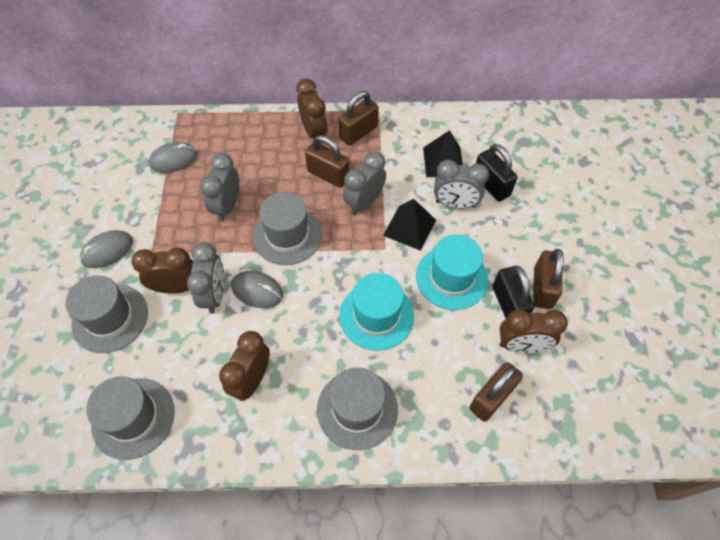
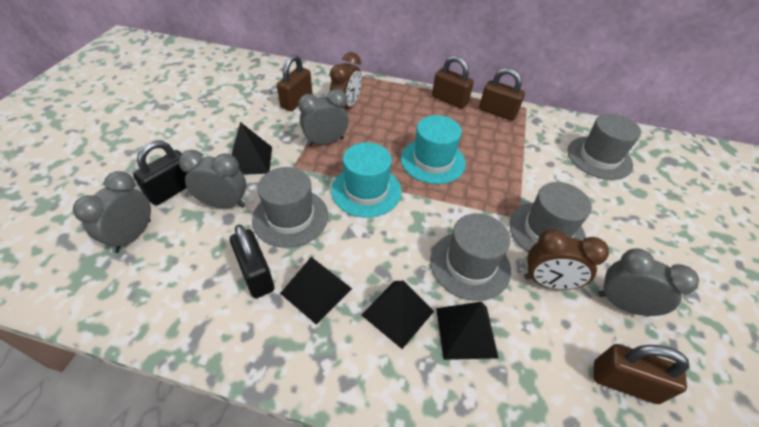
black pyramid: [383,199,436,251] [423,130,463,177] = 2 -> [232,122,272,175] [280,257,352,325] [361,281,434,349] [436,302,498,360] = 4
brown clock: [131,247,193,293] [219,331,270,401] [296,78,328,144] [499,309,568,353] = 4 -> [330,52,362,109] [524,229,609,290] = 2
grey mouse: [80,230,133,268] [149,142,198,173] [231,271,283,308] = 3 -> none = 0

